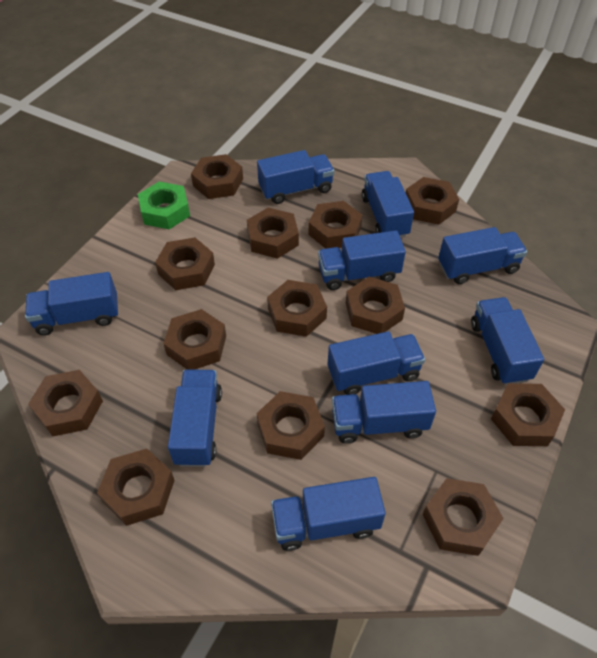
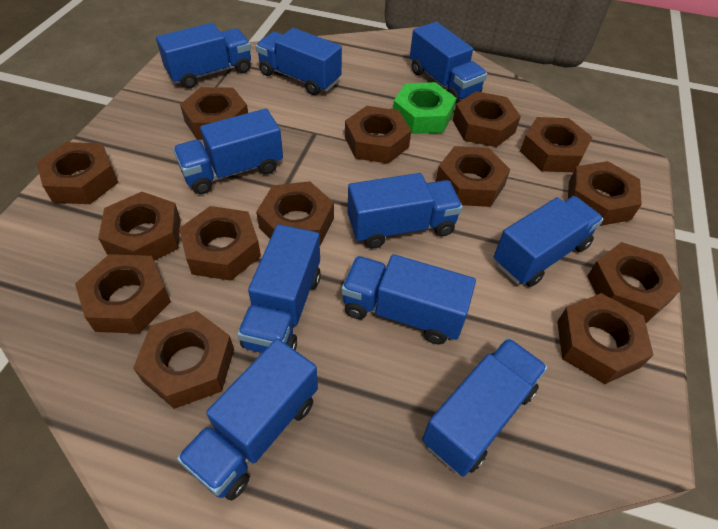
brown nut: [28,370,103,436] [97,449,175,526] [155,237,215,290] [163,309,226,370] [191,154,243,199] [247,208,299,259] [257,391,325,460] [267,280,327,337] [309,201,362,249] [346,277,405,334] [406,177,459,225] [422,478,504,556] [491,383,565,446] = 13 -> [36,142,118,204] [75,254,171,334] [98,192,181,261] [133,311,234,409] [179,206,261,281] [180,87,248,140] [256,181,334,246] [345,106,411,164] [436,146,510,207] [453,91,521,147] [520,117,592,172] [557,293,654,384] [568,161,642,226] [587,242,683,323] = 14

